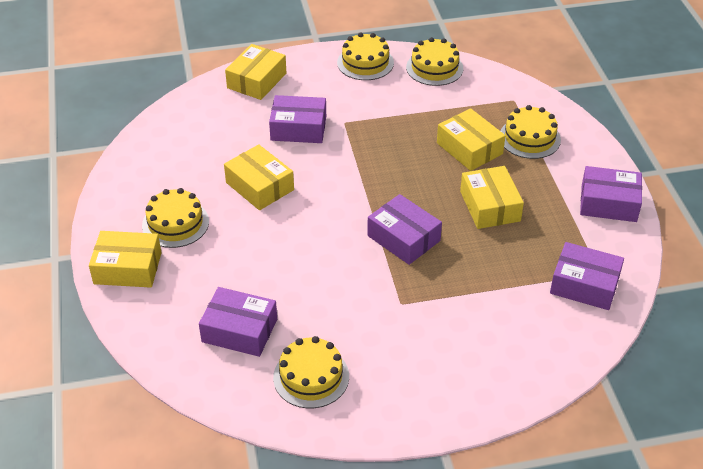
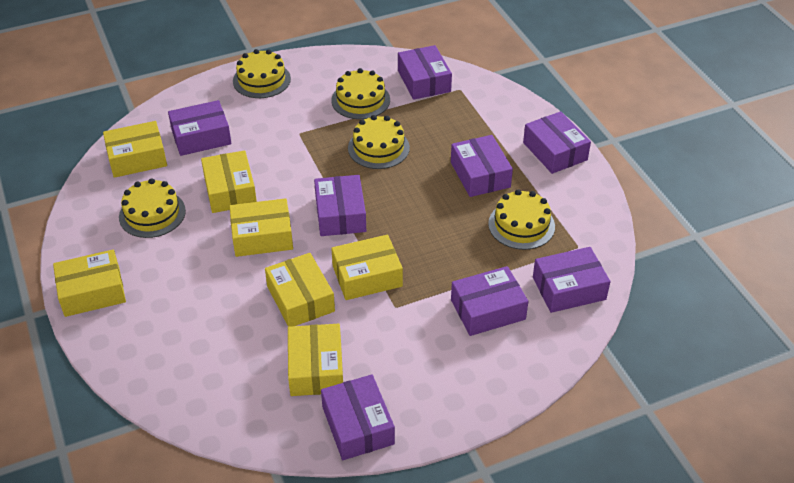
purple box: [199,287,277,357] [269,95,326,143] [367,194,442,265] [550,242,624,310] [580,166,642,222] = 5 -> [168,100,231,156] [314,175,366,236] [321,374,395,460] [398,45,452,100] [451,135,513,197] [451,266,529,336] [523,111,591,174] [533,247,610,313] = 8
yellow box: [89,231,161,288] [224,144,294,210] [225,44,286,100] [437,108,506,171] [460,166,524,229] = 5 -> [53,250,126,317] [103,121,167,178] [201,150,257,213] [229,198,293,257] [265,253,335,327] [288,324,343,396] [331,235,403,300] = 7

